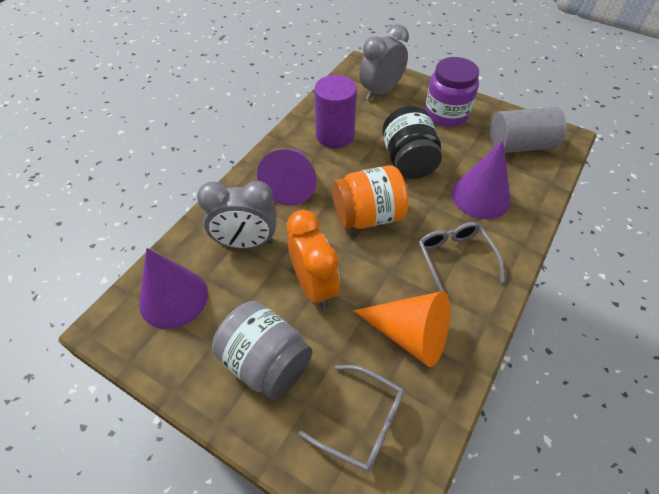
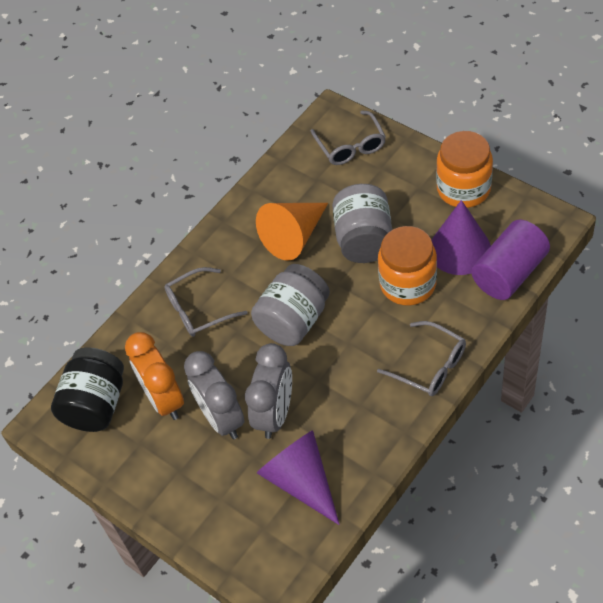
grey cylinder: [490,107,566,153] = 1 -> none = 0
grey glasses: [299,365,404,472] [418,222,504,292] = 2 -> [164,267,247,337] [311,111,386,165] [377,321,466,396] = 3
grey jar: [212,301,312,400] = 1 -> [251,264,330,346] [332,184,392,263] = 2
orange jar: [332,165,408,229] = 1 -> [378,226,437,305] [436,131,493,208] = 2
purple cone: [139,248,208,329] [257,149,317,205] [452,140,511,219] = 3 -> [257,430,340,525] [432,200,491,275] = 2
purple jar: [425,57,479,127] = 1 -> none = 0

